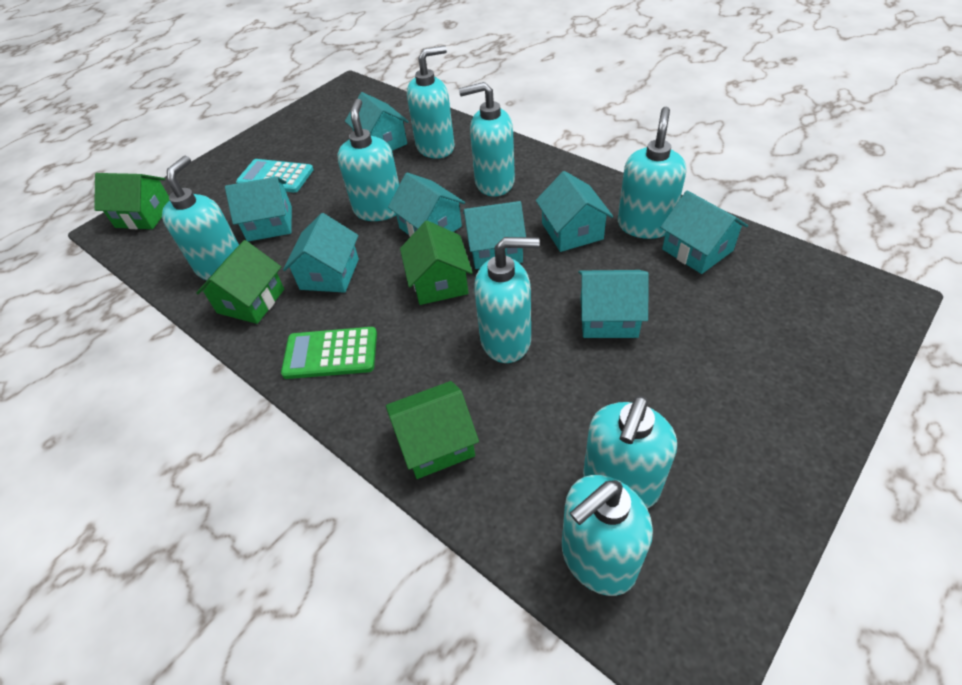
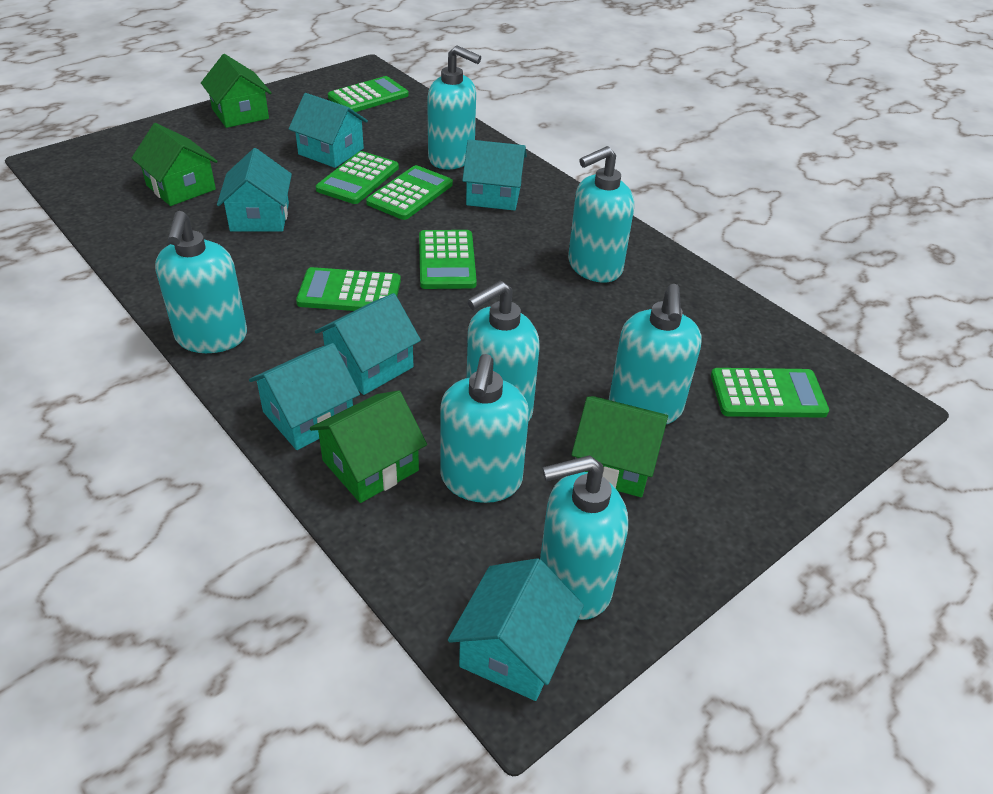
green calculator: [281,327,377,379] = 1 -> [296,267,401,311] [316,151,399,204] [328,76,409,112] [366,165,453,220] [419,230,477,289] [711,368,829,418] = 6
turquoise calculator: [236,159,313,193] = 1 -> none = 0
turquoise house: [225,176,292,242] [283,213,359,293] [345,92,409,151] [388,172,465,237] [463,201,526,269] [536,171,613,252] [578,270,649,338] [660,191,748,274] = 8 -> [217,148,292,232] [249,343,360,450] [289,93,368,168] [315,293,421,395] [448,558,584,701] [462,140,527,211] = 6
turquoise soap dispenser: [162,156,239,280] [338,99,399,221] [407,45,455,158] [459,82,515,196] [474,237,540,363] [562,475,653,596] [583,396,677,509] [618,107,686,239] = 8 -> [155,211,247,353] [427,45,481,169] [440,354,529,503] [467,281,540,421] [540,455,628,620] [568,146,634,283] [609,284,702,424] = 7

